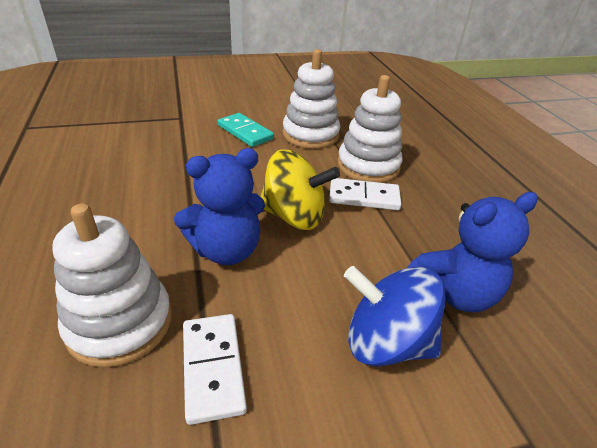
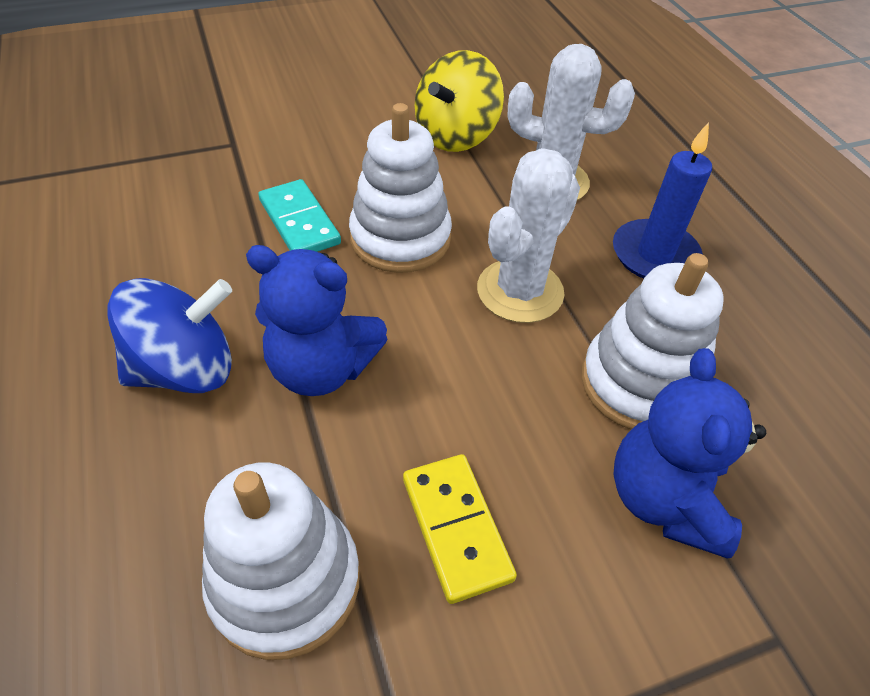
blue candle: none = 0 -> [613,122,712,278] = 1
white cactus: none = 0 -> [477,148,580,323] [507,44,635,200] = 2
white domino: [183,314,247,425] [329,178,402,210] = 2 -> none = 0
yellow domino: none = 0 -> [403,454,517,604] = 1

